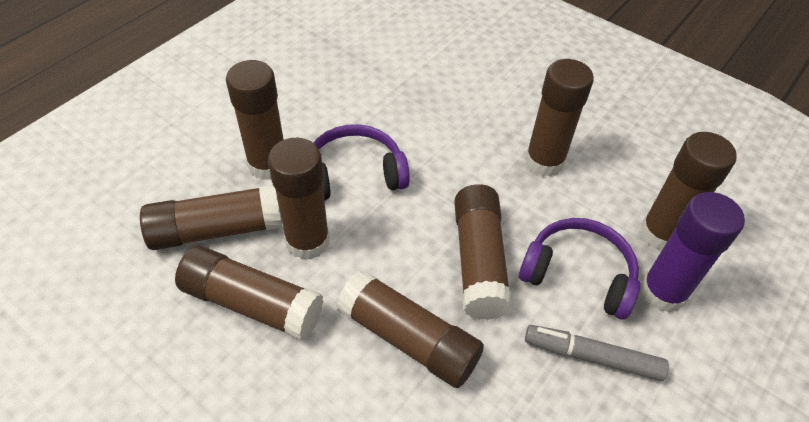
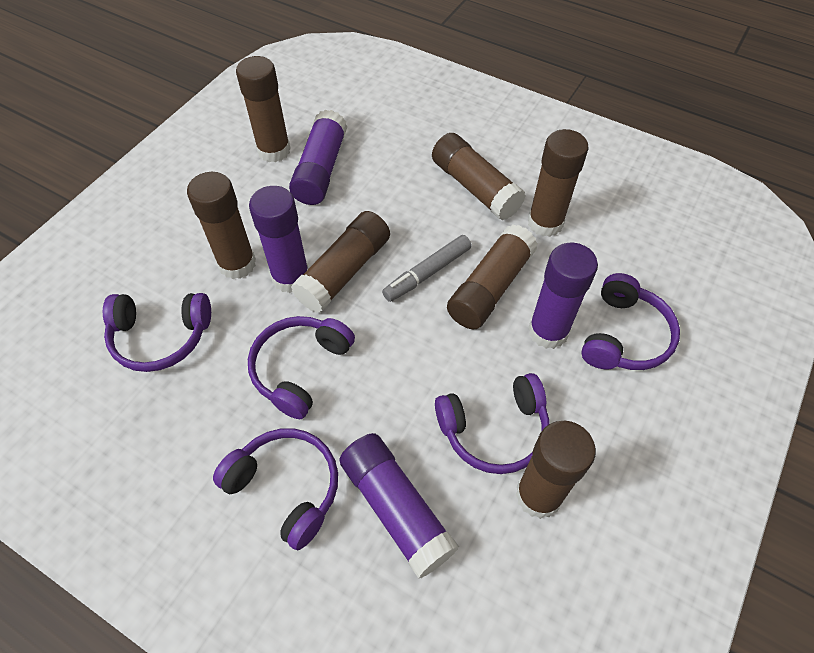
brown glue stick: [140,185,283,250] [175,246,323,341] [226,60,284,180] [268,138,330,260] [336,269,484,388] [454,184,513,320] [525,59,594,177] [640,132,737,250] = 8 -> [187,172,256,279] [236,56,291,162] [291,211,390,313] [432,133,526,220] [447,225,537,329] [516,421,596,519] [528,129,588,237] = 7
purple glue stick: [640,192,745,313] = 1 -> [249,186,309,293] [289,110,347,205] [339,433,459,579] [528,243,598,349] = 4
purple headphones: [314,124,410,200] [519,218,640,320] = 2 -> [103,293,211,372] [213,428,338,550] [248,316,355,419] [435,373,550,474] [581,273,680,370] = 5

